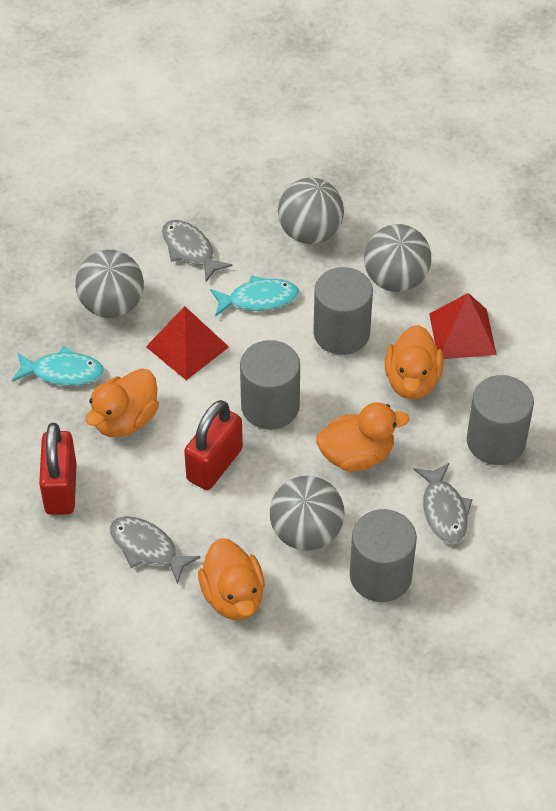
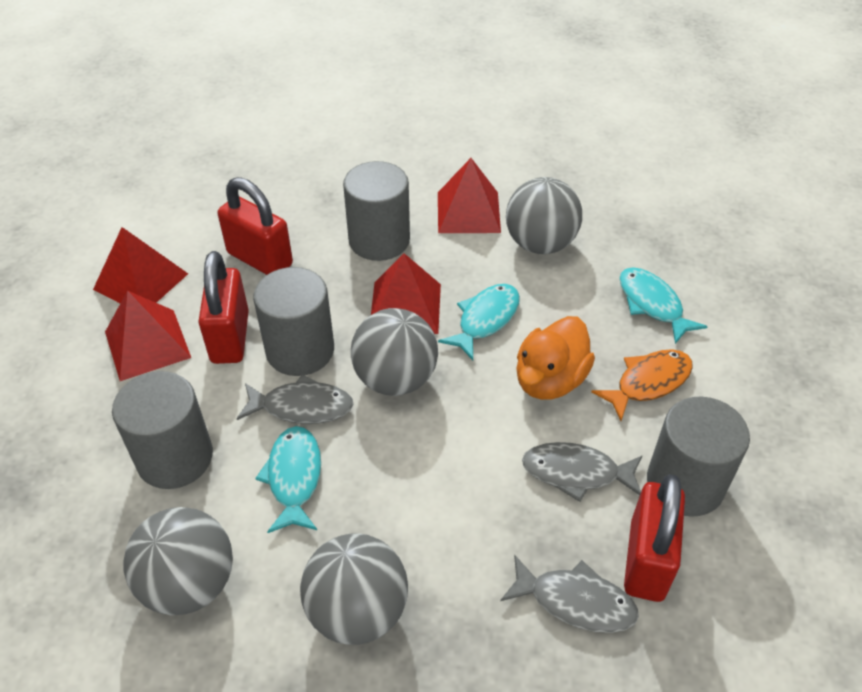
orange duck: [85,368,159,437] [198,538,265,620] [316,402,409,472] [385,325,444,399] = 4 -> [516,316,595,400] = 1
orange fish: none = 0 -> [591,349,693,421] = 1
red padlock: [39,423,77,515] [184,400,243,490] = 2 -> [198,251,249,364] [218,177,293,275] [624,474,685,602] = 3
red pyramid: [146,306,229,380] [429,293,497,359] = 2 -> [93,227,188,303] [105,291,191,381] [371,253,441,334] [438,158,501,233] = 4
turquoise fish: [12,346,104,386] [210,275,299,317] = 2 -> [255,426,321,533] [438,284,520,360] [619,267,708,344] = 3

